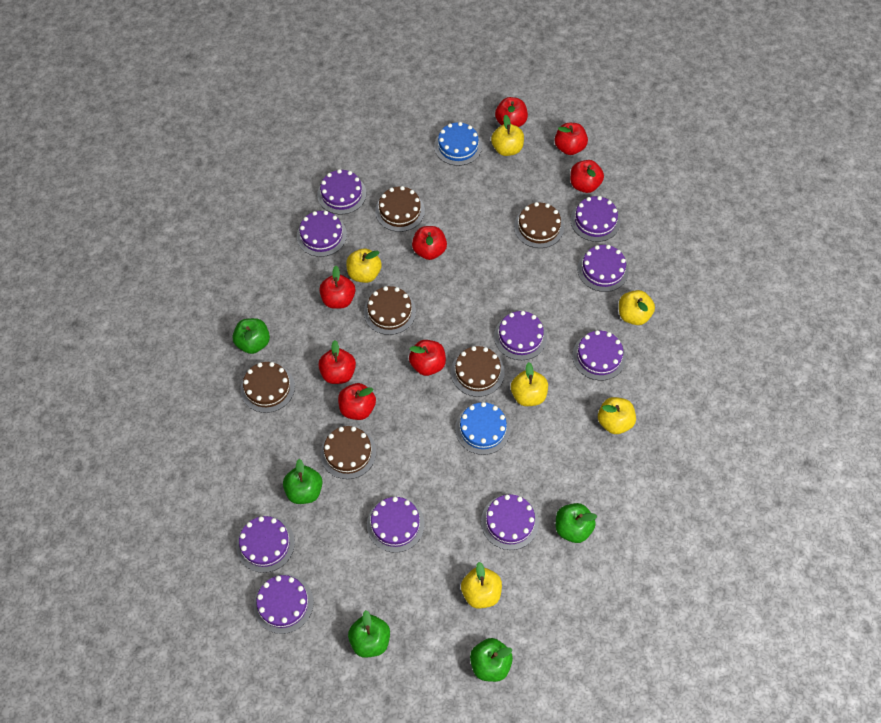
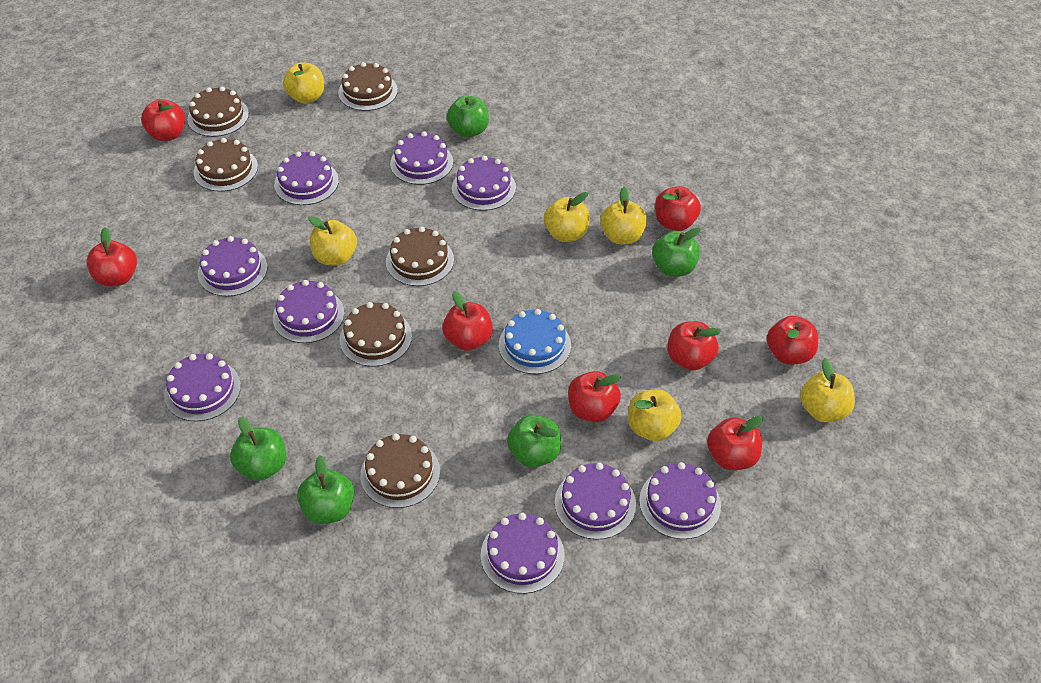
blue cake: [434,122,482,166] [455,402,511,455] = 2 -> [499,309,571,374] = 1
purple cake: [236,516,295,573] [254,574,314,634] [297,211,347,257] [317,169,366,214] [367,497,425,553] [481,494,539,550] [494,311,547,360] [570,196,620,242] [572,330,626,381] [577,245,629,292] = 10 -> [164,353,241,422] [198,236,267,296] [273,280,344,343] [274,151,339,205] [390,131,453,185] [452,156,516,211] [481,513,565,594] [555,463,636,540] [639,462,721,539] = 9

